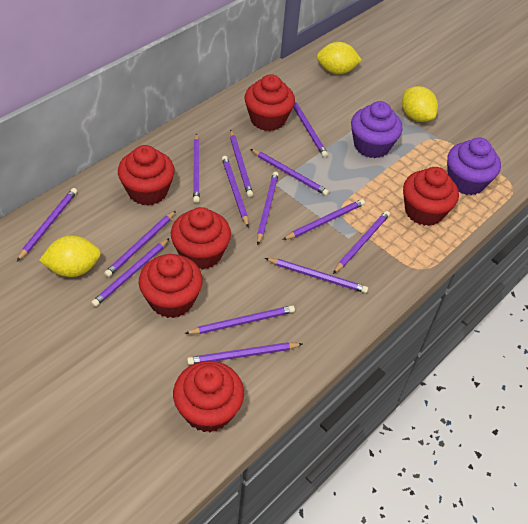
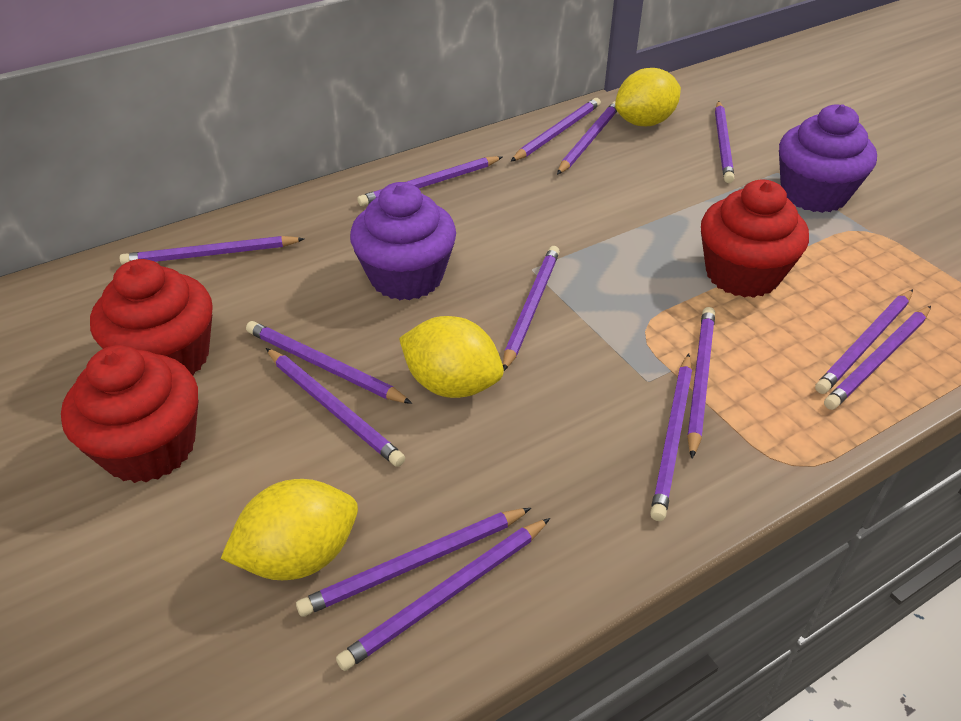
red cupcake: [118,145,175,206] [139,254,203,318] [171,207,231,270] [173,361,244,432] [245,74,295,131] [403,167,459,226] = 6 -> [61,345,199,483] [90,259,213,376] [701,180,809,298] = 3

